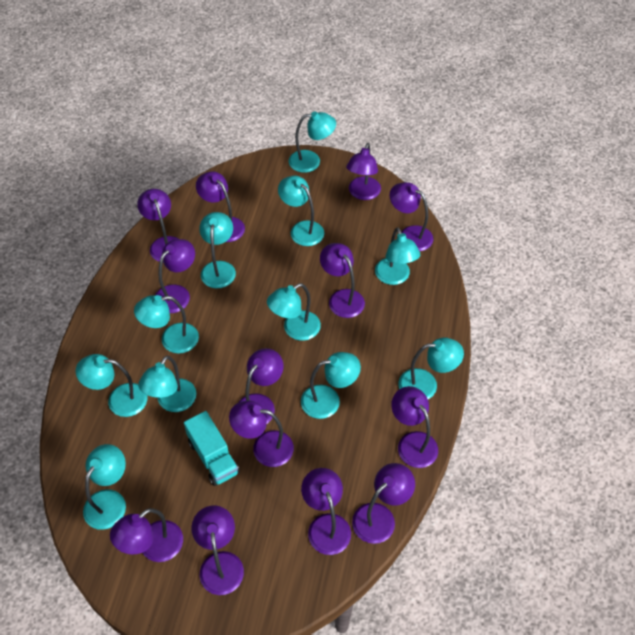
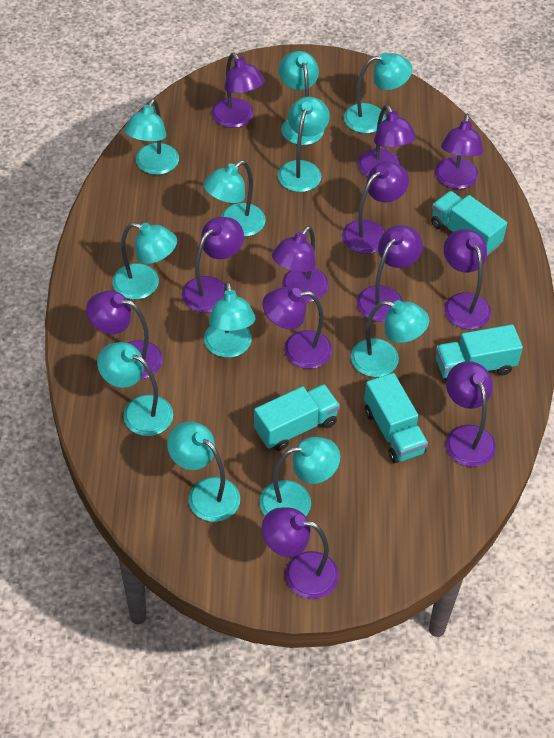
purple lamp: [110,508,183,562] [137,189,178,262] [155,239,195,313] [192,505,244,595] [196,171,245,242] [229,401,294,467] [238,348,283,424] [301,468,351,555] [320,243,365,318] [346,143,381,200] [352,463,415,544] [390,182,433,251] [391,386,438,468] = 13 -> [86,291,163,379] [182,217,244,313] [211,53,265,128] [262,287,332,369] [262,507,339,599] [272,226,328,302] [342,161,409,254] [357,225,423,322] [358,105,416,177] [435,114,483,189] [444,229,491,329] [446,361,496,467] = 12
turquoise truck: [184,411,240,486] = 1 -> [254,384,340,451] [364,373,428,463] [431,191,507,256] [436,324,523,381] = 4

